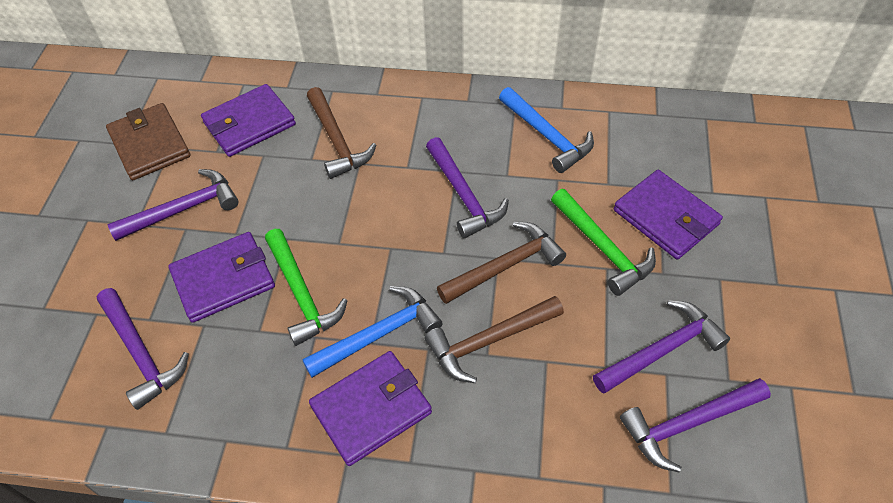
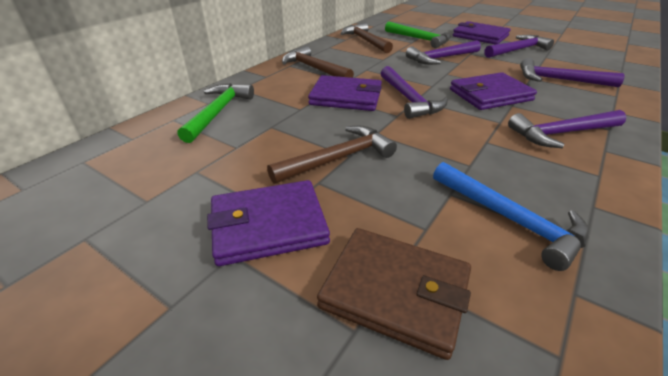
blue hammer: [302,286,442,378] [499,87,594,173] = 2 -> [433,162,589,271] = 1

